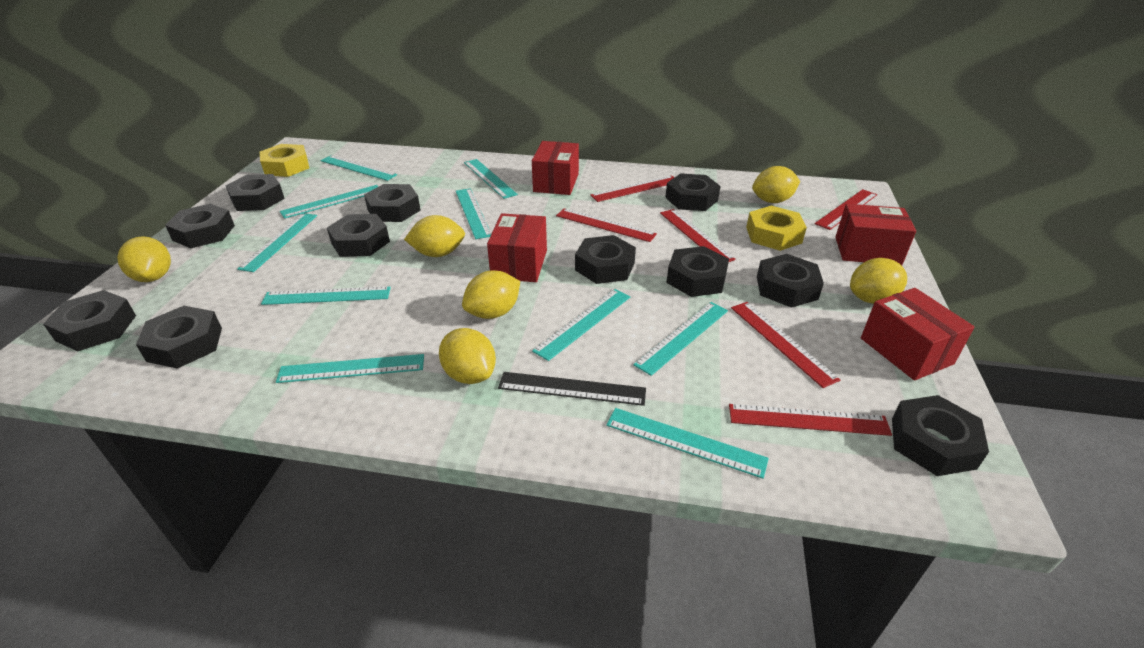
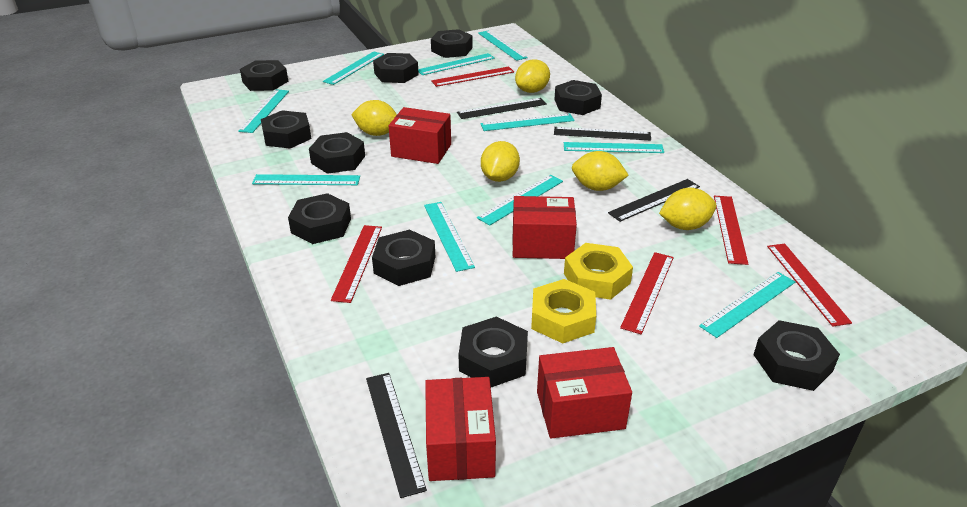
black nut: [43,290,136,351] [136,306,222,369] [165,204,235,248] [226,174,285,211] [327,214,390,257] [364,184,421,222] [575,235,636,284] [665,173,720,211] [666,246,729,297] [757,254,824,308] [892,395,989,476] = 11 -> [240,60,288,91] [261,110,311,148] [288,193,351,244] [309,132,365,174] [372,230,435,286] [373,53,419,83] [431,29,473,58] [458,317,528,387] [554,80,602,115] [753,320,840,391] = 10
black ruler: [498,372,646,406] = 1 -> [366,373,427,498] [457,98,547,119] [554,127,651,140] [608,179,700,222] = 4
red ruler: [556,208,657,242] [590,175,674,202] [660,209,736,262] [729,404,892,436] [731,302,840,388] [815,189,877,230] = 6 -> [331,225,382,303] [431,66,514,87] [620,252,674,334] [714,196,748,265] [767,244,852,327] = 5
yellow lemon: [117,236,171,282] [404,215,465,257] [439,328,496,384] [462,270,520,319] [752,166,800,203] [850,258,907,304] = 6 -> [351,100,397,136] [481,141,520,182] [515,59,550,93] [572,151,629,191] [659,188,716,230] = 5

